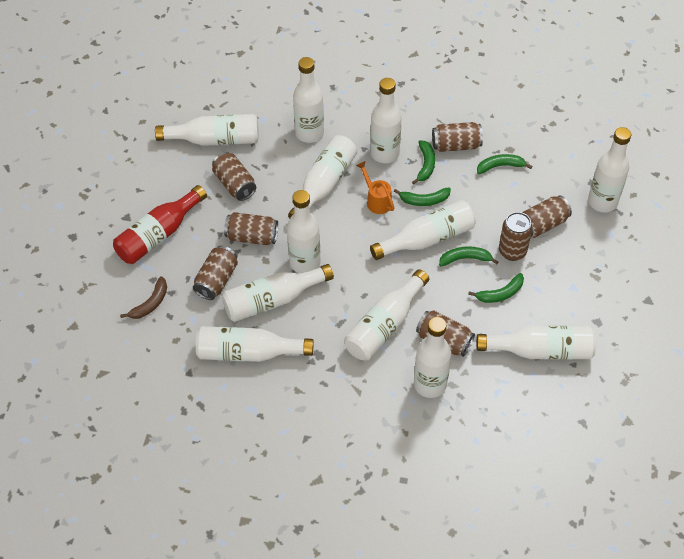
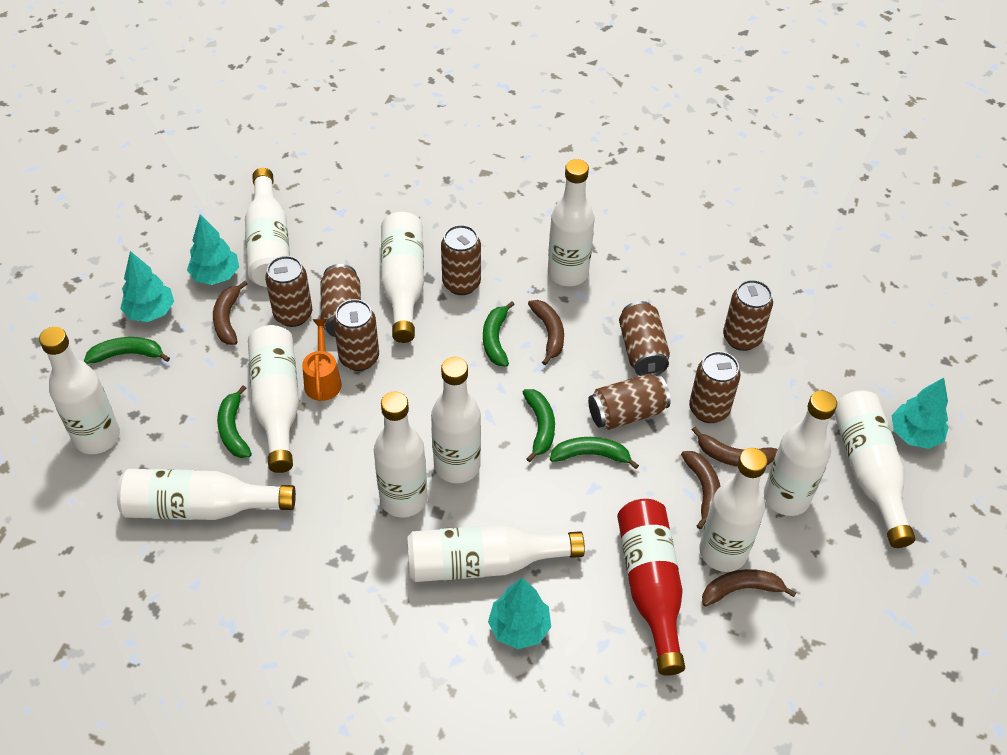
brown banana: [120,276,167,319] = 1 -> [213,281,248,345] [528,300,564,365] [681,451,721,529] [692,427,778,467] [702,569,796,607] = 5
brown can: [193,246,238,300] [212,152,256,201] [224,212,278,245] [416,310,475,357] [432,122,483,152] [499,212,532,261] [522,195,572,238] = 7 -> [265,256,312,327] [320,264,361,337] [333,299,379,371] [441,225,481,295] [588,374,670,430] [619,301,670,376] [689,351,740,423] [723,280,773,351] = 8
turquoise tree: none = 0 -> [120,251,174,322] [187,214,239,285] [488,577,551,649] [891,378,949,449] = 4

